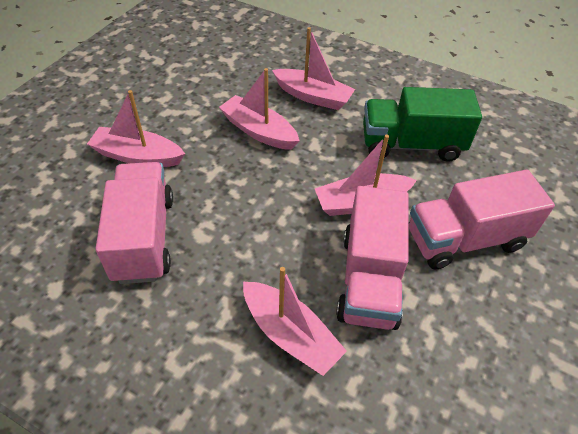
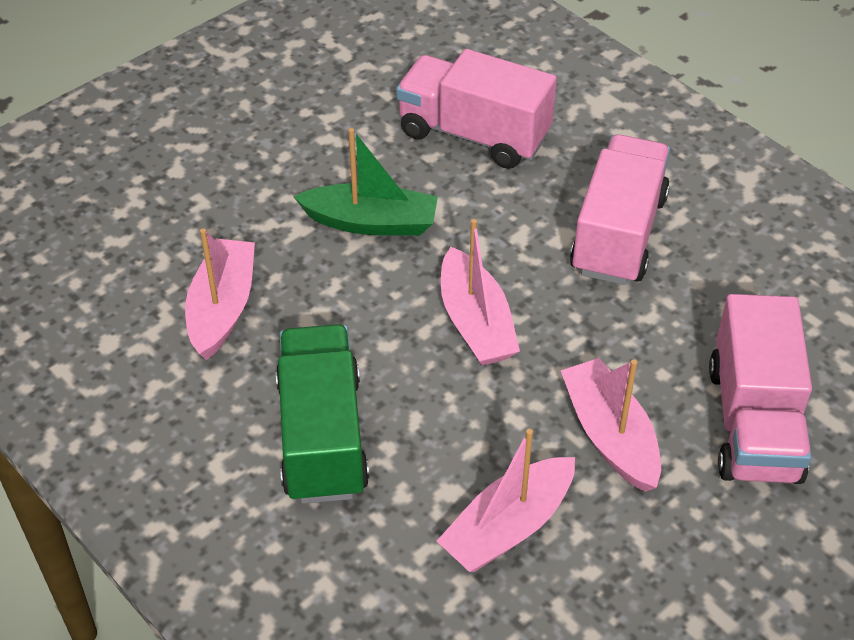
green boat: none = 0 -> [294,128,438,236] = 1
pink boat: [87,90,185,167] [219,68,300,150] [243,267,347,376] [272,27,355,110] [315,135,417,216] = 5 -> [185,228,255,360] [437,429,575,572] [441,219,520,366] [561,358,661,492] = 4

